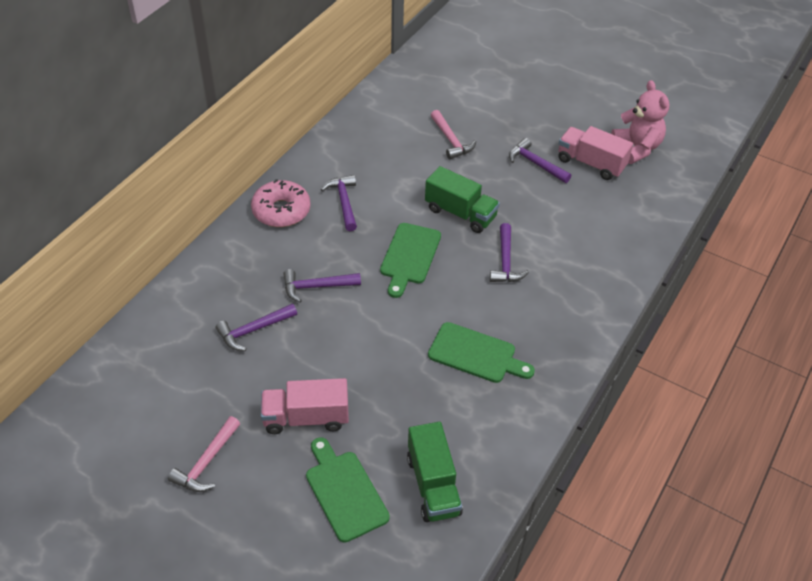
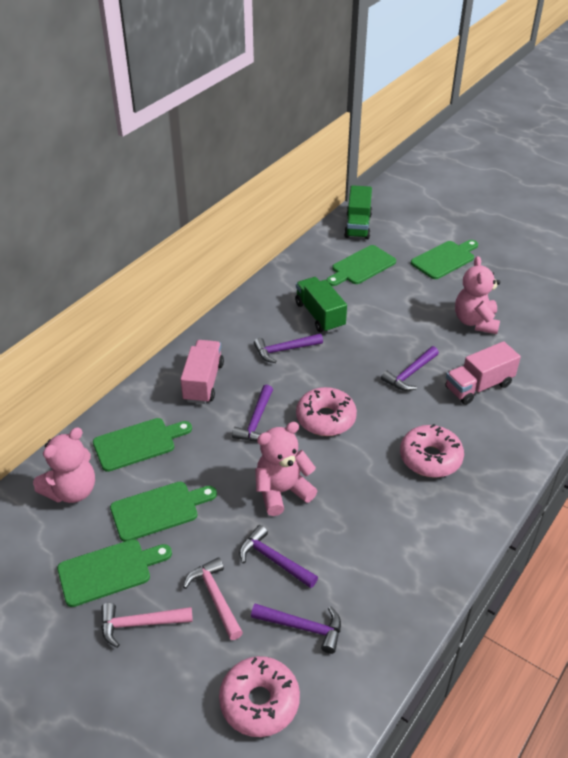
green cutting board: [306,437,390,543] [380,223,441,298] [428,322,535,383] = 3 -> [57,539,172,607] [93,418,192,472] [110,482,217,542] [326,245,396,286] [411,240,478,279] = 5
pink donut: [251,179,310,227] = 1 -> [219,656,300,737] [296,387,357,436] [400,424,464,478] = 3
pink teddy bear: [611,80,669,164] = 1 -> [33,427,95,503] [255,422,317,516] [455,256,500,334] = 3

